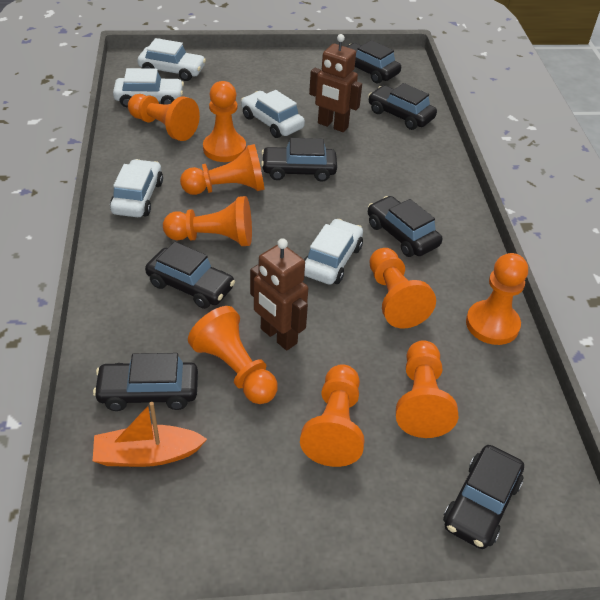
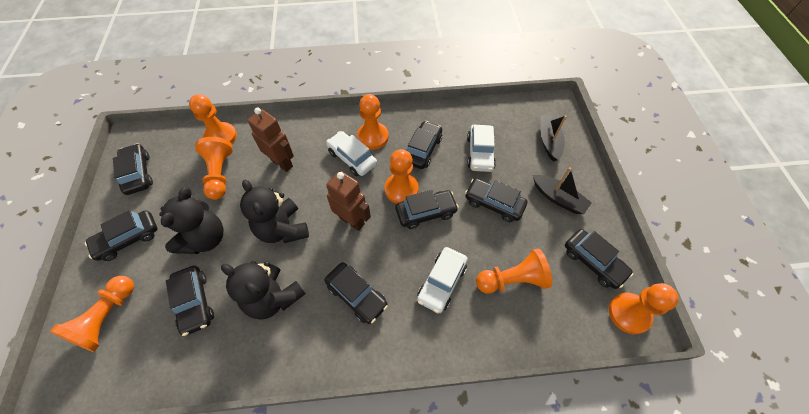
black boat: none = 0 -> [533,167,592,214] [541,115,567,162] = 2
black car: [93,353,198,411] [145,242,235,309] [261,138,337,182] [347,40,401,84] [368,83,437,130] [368,196,442,257] [443,445,524,549] = 7 -> [85,210,157,261] [113,143,153,195] [166,266,214,336] [325,262,388,324] [396,190,459,229] [406,121,442,169] [465,178,527,222] [565,229,633,289] = 8
black teddy bear: none = 0 -> [159,187,223,254] [221,261,306,320] [240,180,309,243] = 3
orange boat: [93,402,207,467] = 1 -> none = 0
orange pawn: [128,94,200,141] [163,196,252,246] [180,144,264,195] [188,306,278,404] [203,81,246,162] [300,364,365,467] [370,248,436,328] [396,340,459,438] [466,253,528,345] = 9 -> [50,276,134,352] [189,94,237,144] [195,137,233,200] [357,94,389,150] [385,149,419,204] [476,249,552,294] [609,283,679,334] = 7
white car: [110,159,163,217] [113,68,184,107] [137,38,206,81] [241,90,305,138] [304,219,363,285] = 5 -> [326,131,377,176] [417,247,468,313] [467,125,496,172] = 3

